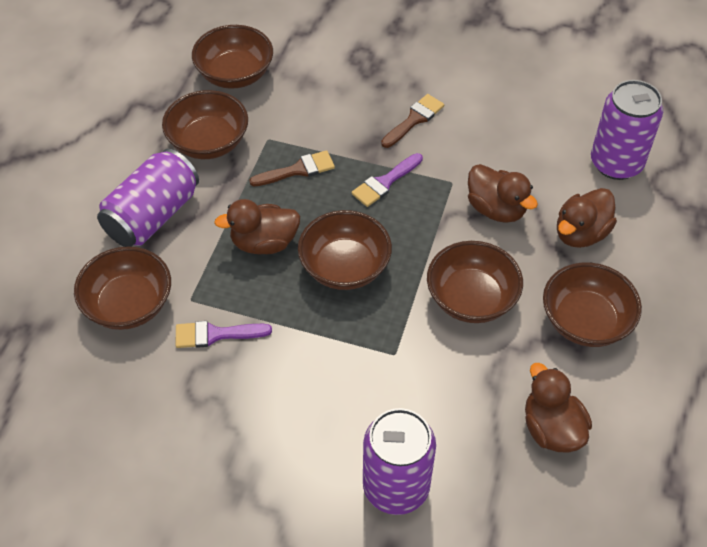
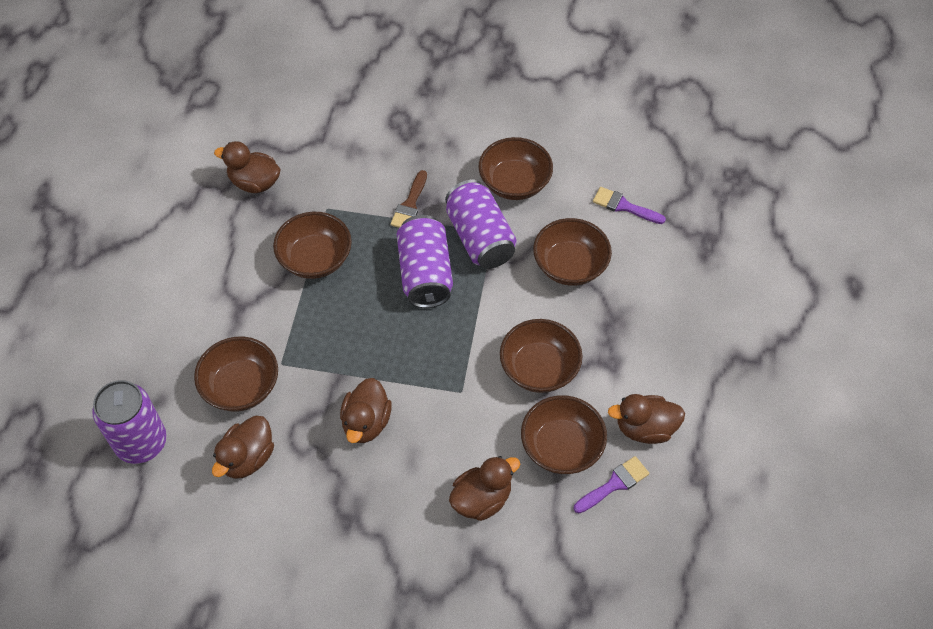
brown brush: [249,150,335,186] [381,94,444,148] = 2 -> [390,170,427,228] = 1
brown duck: [214,199,300,255] [468,164,538,223] [525,363,592,452] [557,188,617,248] = 4 -> [212,416,274,479] [214,141,281,193] [340,378,392,443] [449,456,520,521] [608,394,685,444] = 5

